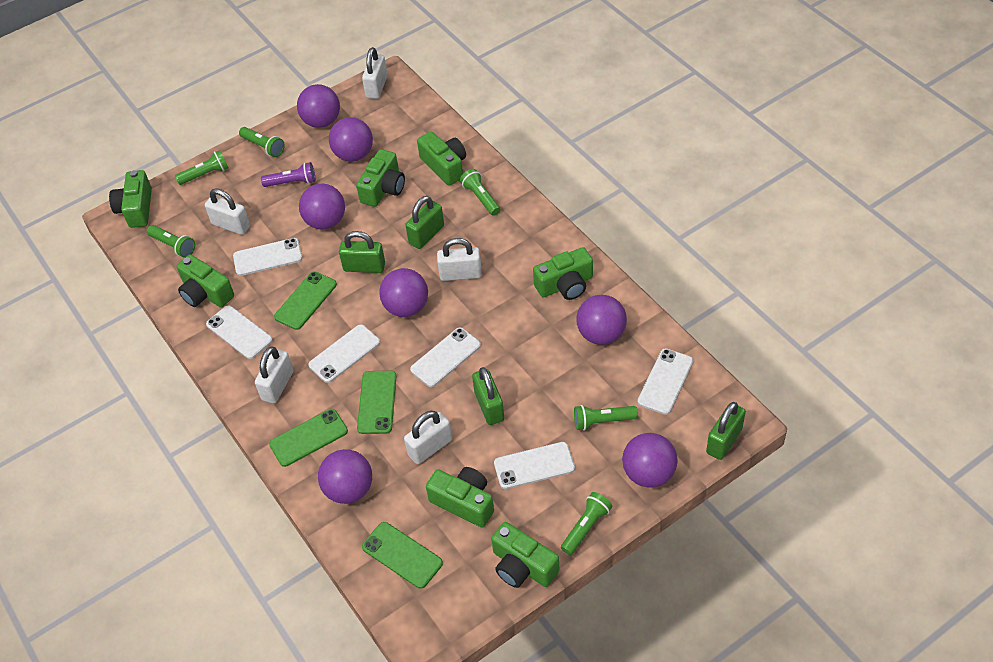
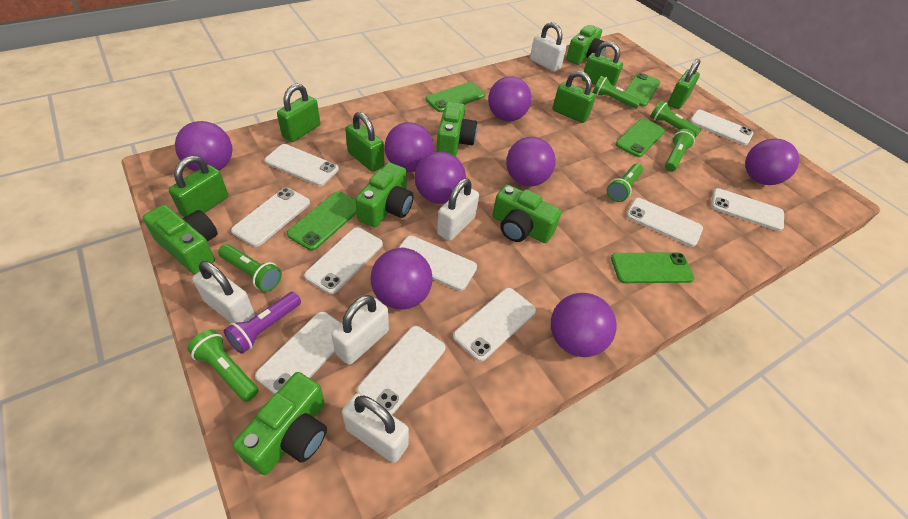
green camera: [109,170,152,228] [177,254,234,308] [356,149,405,207] [417,132,466,186] [426,467,494,527] [491,522,560,588] [533,247,593,300] = 7 -> [143,205,218,274] [233,372,327,475] [355,162,414,227] [436,101,477,156] [493,184,561,243] [566,25,606,65] = 6
green padlock: [339,231,385,273] [405,196,444,249] [472,367,504,425] [706,402,746,460] = 4 -> [169,156,228,217] [277,84,320,142] [345,112,384,172] [552,71,596,123] [582,41,623,86] [668,59,700,109] = 6
green phone: [269,409,348,467] [274,271,337,330] [357,371,396,434] [362,522,443,589] = 4 -> [287,191,357,251] [425,82,485,112] [611,253,694,283] [615,118,665,157] [625,73,660,107] = 5
purple ball: [297,84,340,128] [299,184,345,230] [318,449,372,504] [329,117,373,162] [379,268,428,317] [576,295,627,345] [622,433,678,488] = 7 -> [175,121,232,172] [370,248,433,310] [385,122,434,172] [414,152,466,204] [488,76,531,121] [506,137,556,186] [551,293,617,357] [745,139,799,185] = 8
white phone: [206,305,273,359] [233,238,302,276] [308,324,380,383] [410,328,481,387] [494,442,575,489] [638,348,693,415] = 6 -> [231,188,310,247] [255,312,341,394] [265,144,339,186] [304,227,383,294] [357,326,446,415] [398,236,477,291] [453,288,536,361] [626,198,703,247] [690,110,753,145] [711,188,784,231] = 10

